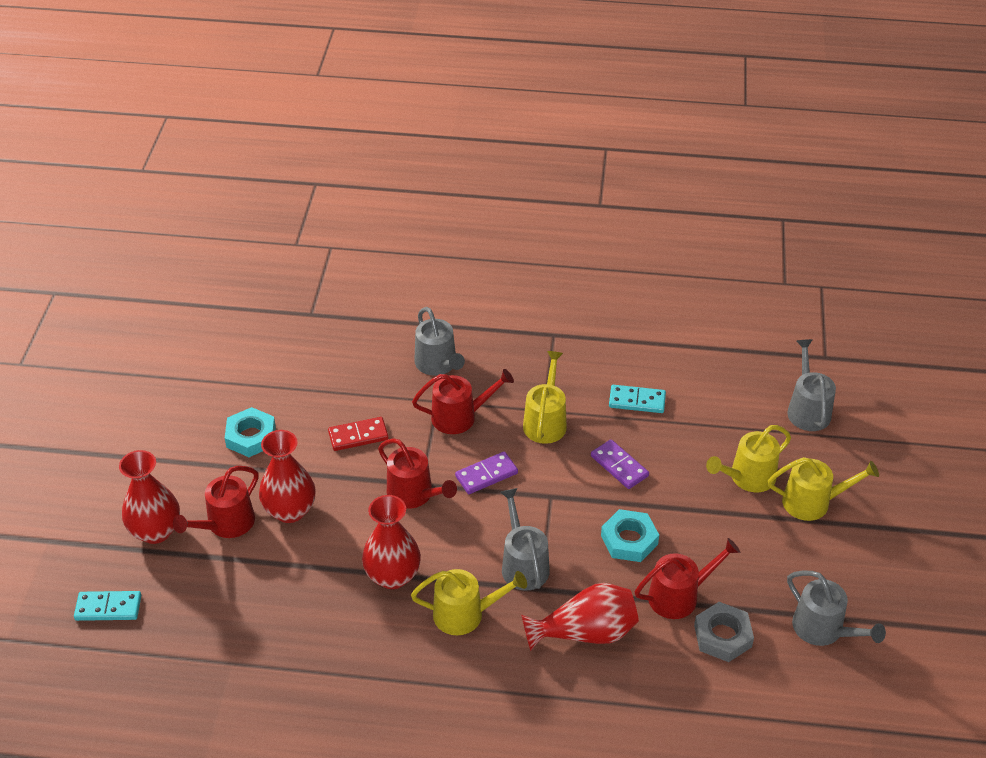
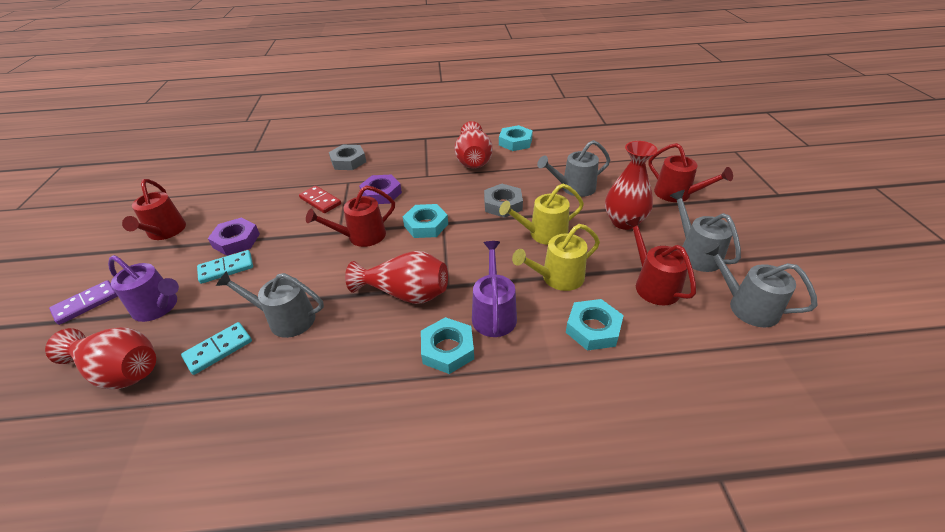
grey nut: [694,602,754,662] = 1 -> [329,145,366,170] [484,184,523,218] = 2
purple domino: [455,452,518,494] [591,439,649,489] = 2 -> [49,280,117,325] = 1
purple nut: none = 0 -> [208,217,260,256] [359,174,402,204] = 2
purple watering can: none = 0 -> [108,255,179,322] [472,241,517,337] = 2
turquoise nut: [225,407,276,457] [601,509,659,562] = 2 -> [403,204,448,238] [421,317,474,374] [499,125,533,151] [566,299,624,351] = 4
yellow watering can: [411,569,527,635] [523,351,567,444] [706,425,791,492] [768,457,879,521] = 4 -> [499,184,584,245] [512,224,600,291] = 2

